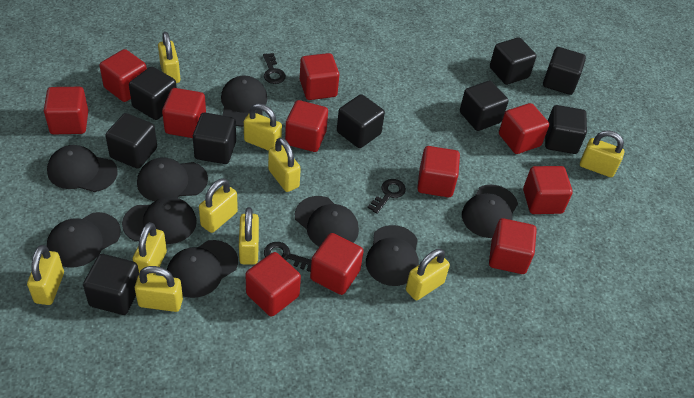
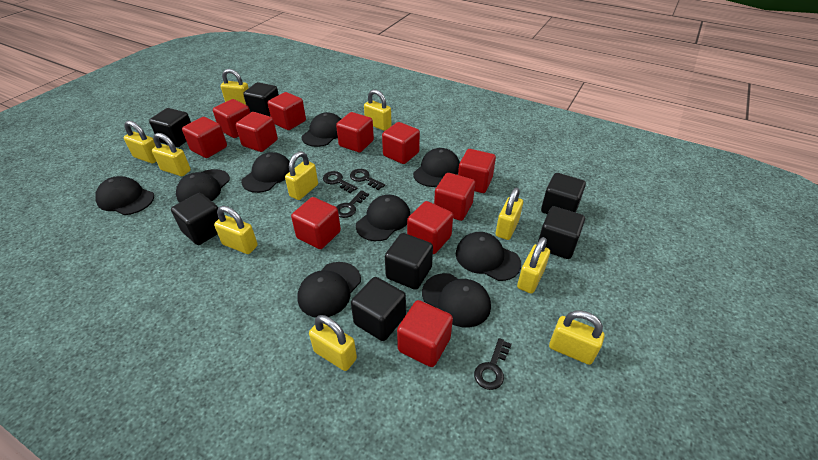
black cube: [83,254,139,315] [105,113,157,169] [129,66,177,120] [193,113,236,164] [337,94,385,148] [460,81,508,131] [490,37,536,85] [543,47,586,95] [545,105,587,154] = 9 -> [149,108,191,147] [171,193,219,245] [243,82,279,117] [351,277,406,341] [385,233,433,290] [538,206,585,259] [541,173,586,214] = 7
black key: [263,53,286,84] [264,242,311,272] [367,179,406,214] = 3 -> [323,171,357,193] [336,190,369,218] [350,169,385,190] [474,338,512,390] = 4

